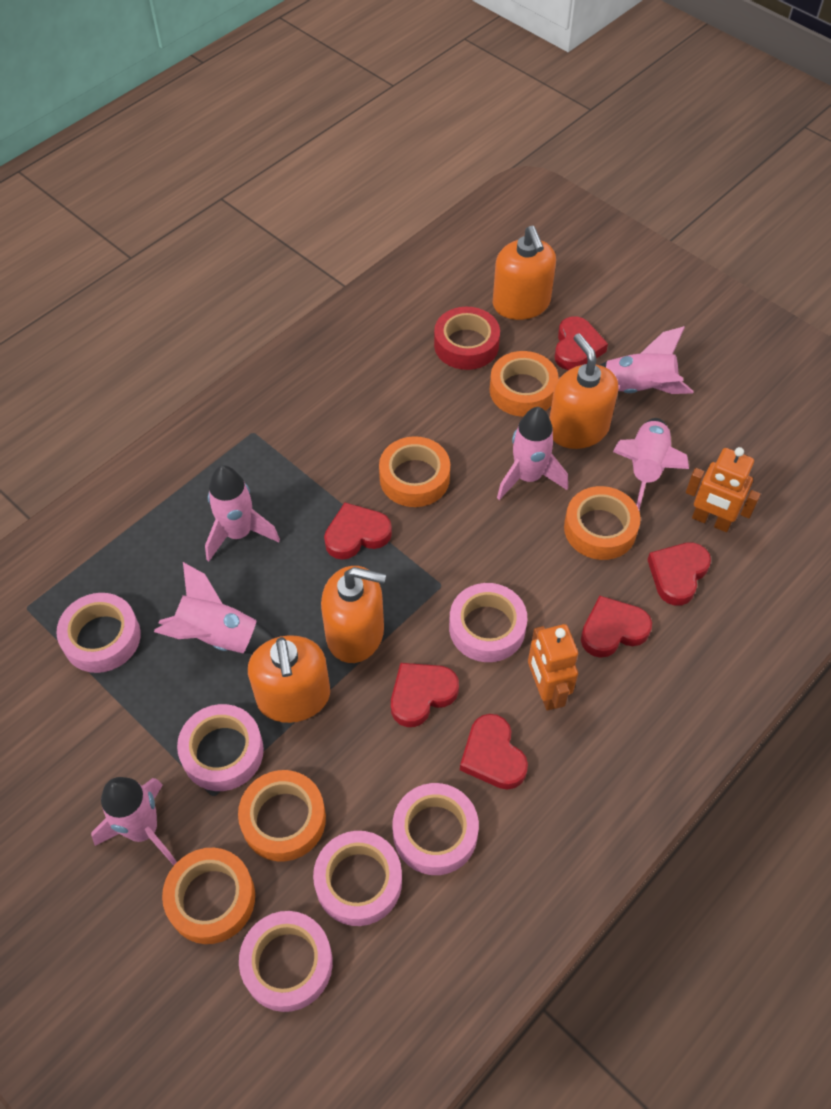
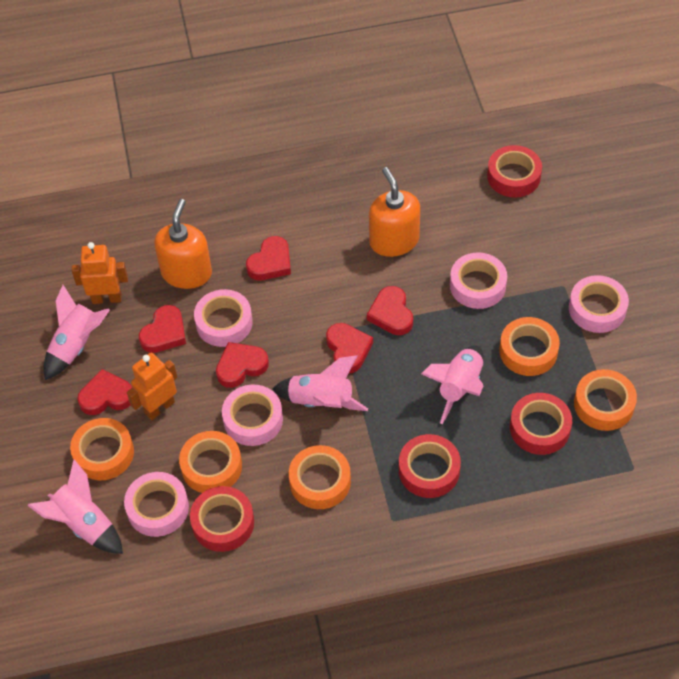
orange soap dispenser: [248,635,330,723] [321,566,386,663] [493,226,556,320] [549,333,619,449] = 4 -> [154,199,212,289] [369,167,420,257] = 2
pink rocket: [91,777,177,865] [154,562,275,654] [205,465,280,561] [497,407,568,500] [600,326,693,394] [613,418,689,510] = 6 -> [27,459,123,554] [43,285,110,380] [272,355,368,411] [421,345,483,424] = 4
pink tape: [56,593,141,673] [177,704,264,791] [239,911,333,1012] [313,831,402,926] [393,783,479,875] [449,583,527,662] = 6 -> [124,472,189,537] [194,289,253,347] [222,385,283,446] [450,252,507,309] [569,275,629,333] = 5
red tape: [434,307,500,370] = 1 -> [190,486,254,552] [399,434,461,498] [487,145,542,198] [510,393,572,455] = 4

